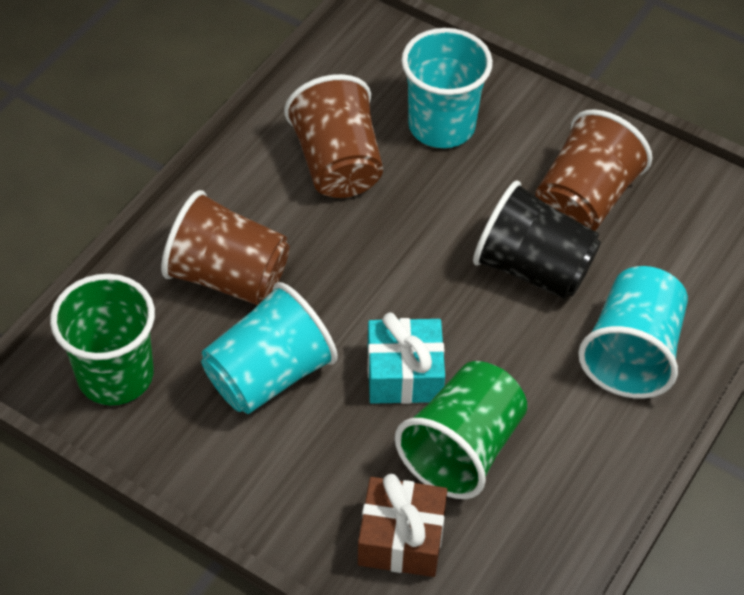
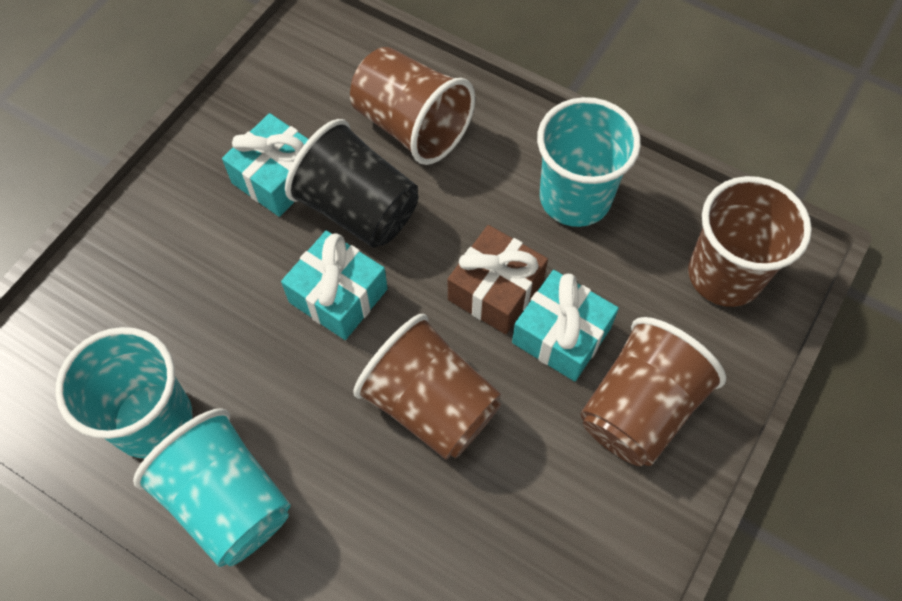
brown cup: [161,190,289,305] [284,74,383,198] [535,109,652,231] = 3 -> [350,47,475,165] [353,314,501,460] [580,317,726,466] [688,176,812,307] = 4
green cup: [50,274,155,405] [395,361,527,499] = 2 -> none = 0
turquoise gift: [368,313,445,404] = 1 -> [222,113,309,217] [281,231,388,340] [512,270,619,381] = 3

